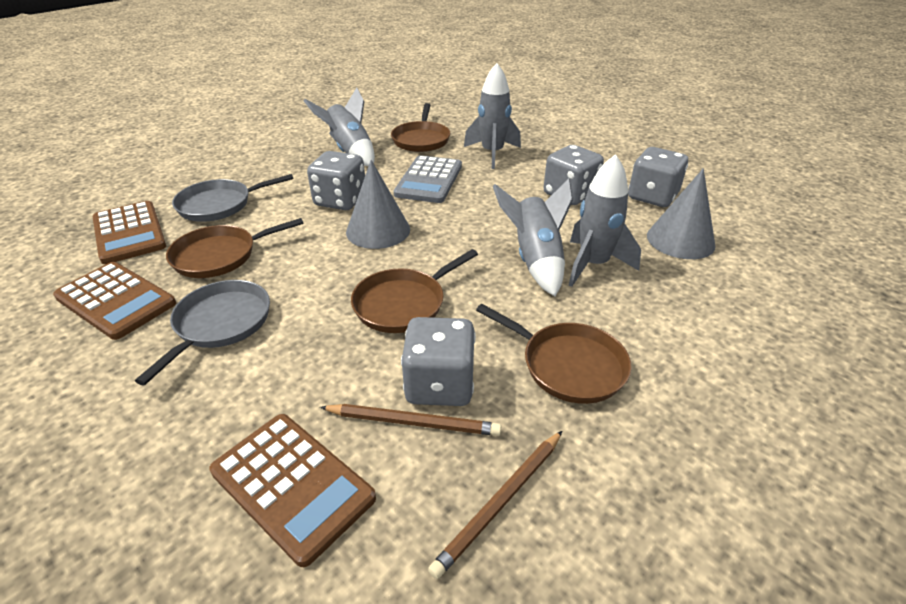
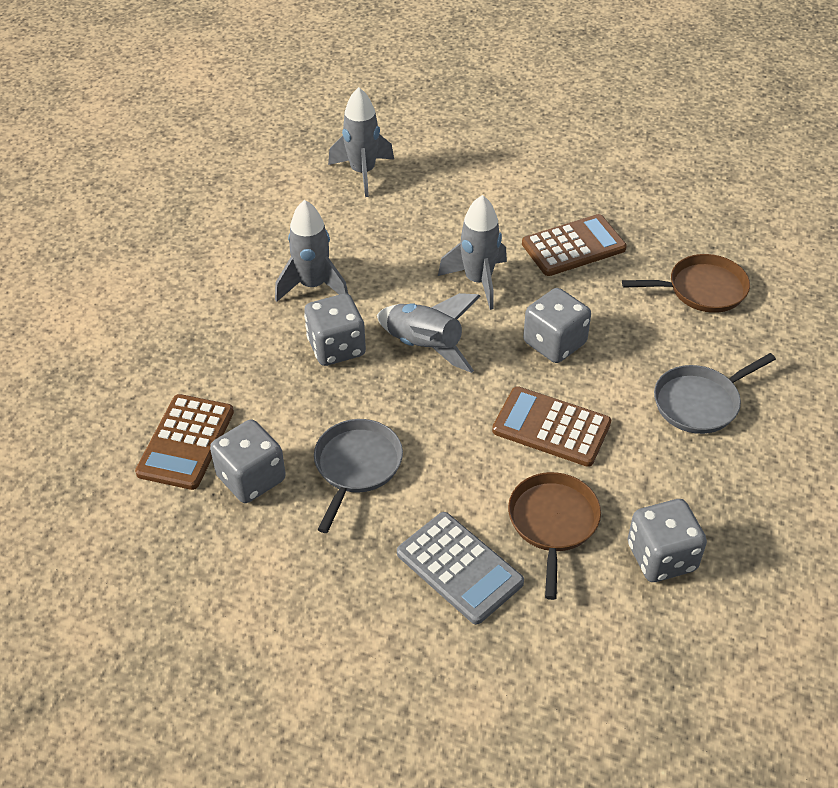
brown pan: [166,218,304,278] [351,249,478,333] [391,103,450,152] [476,304,632,404] = 4 -> [508,472,601,600] [622,254,750,313] = 2
brown pencil: [320,404,502,436] [428,431,562,579] = 2 -> none = 0
grey cone: [346,160,410,249] [647,168,716,259] = 2 -> none = 0

